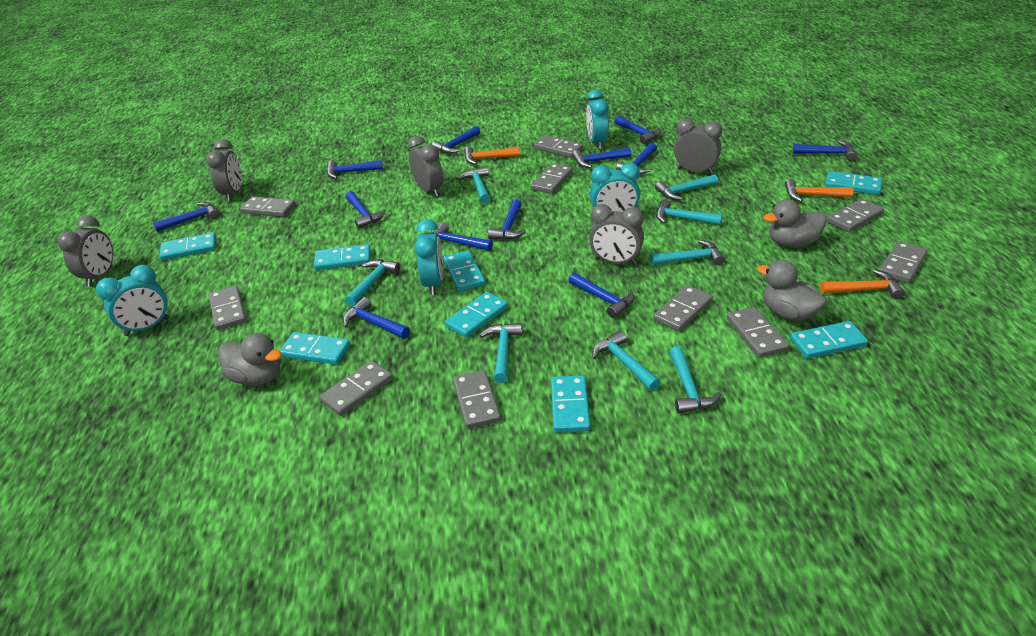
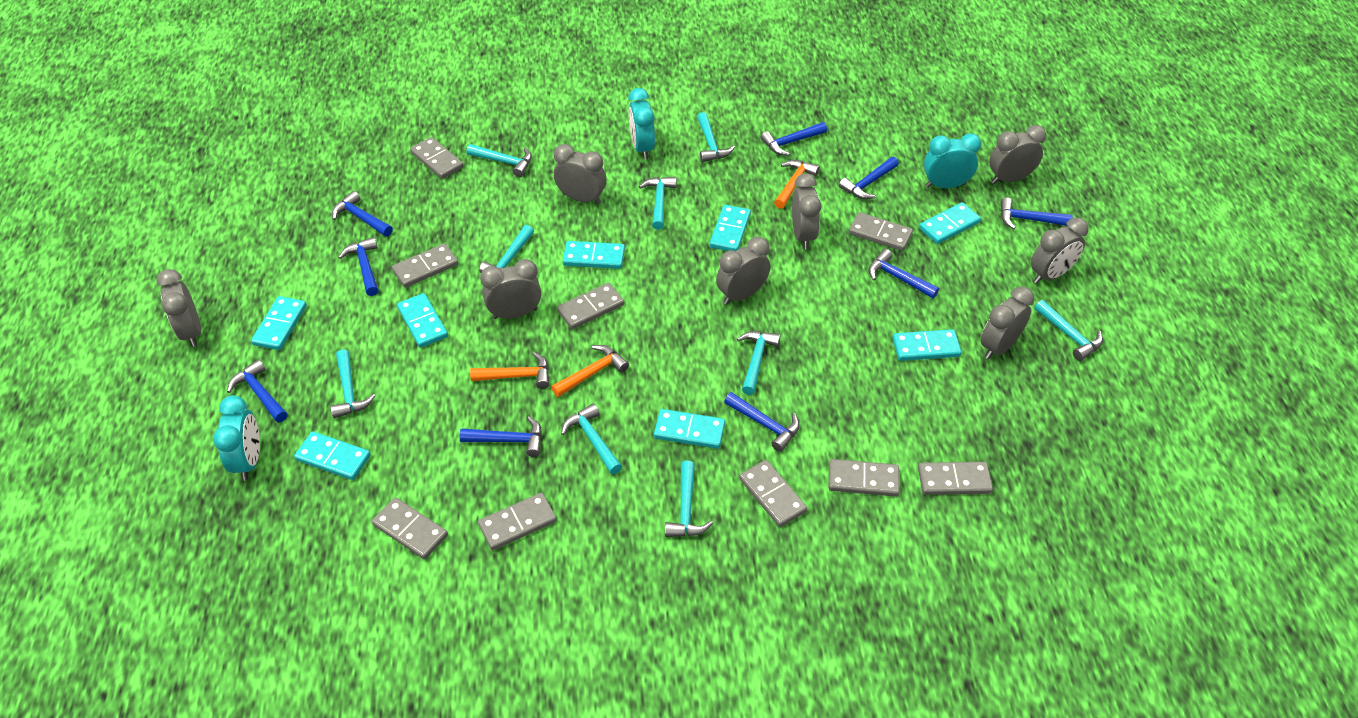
blue hammer: [153,202,219,232] [326,160,383,179] [343,297,410,339] [346,191,386,229] [432,126,480,154] [434,223,493,251] [488,199,526,240] [568,273,635,318] [572,147,631,168] [615,116,661,144] [616,143,657,174] [793,141,857,161] = 12 -> [227,359,288,423] [332,191,393,237] [338,237,379,296] [460,416,542,457] [724,392,800,452] [761,122,827,156] [839,157,899,199] [869,249,939,298] [1000,197,1073,229] = 9
grey clock: [58,215,113,287] [206,139,242,202] [408,136,444,197] [589,204,644,265] [674,118,722,174] = 5 -> [157,269,201,347] [480,259,541,319] [554,144,606,204] [716,237,771,305] [792,173,821,249] [981,287,1035,359] [989,125,1046,184] [1031,218,1088,284] = 8
grey domino: [208,286,247,330] [240,196,296,217] [319,361,393,416] [453,370,501,429] [531,163,573,194] [534,135,583,158] [653,285,713,331] [727,307,789,358] [827,199,884,232] [879,241,927,283] = 10 -> [372,497,448,559] [392,243,458,288] [410,137,464,179] [478,493,557,550] [557,283,624,329] [739,460,807,527] [828,459,899,497] [849,212,913,251] [918,462,993,495] = 9
grey duck: [218,333,282,386] [757,260,827,321] [763,200,827,247] = 3 -> none = 0
turquoise clock: [96,265,169,336] [414,219,443,295] [586,90,609,149] [590,163,640,212] = 4 -> [213,395,260,481] [628,88,655,160] [924,133,981,188] = 3
turquoise hammer: [345,260,400,306] [458,166,490,203] [479,323,523,383] [592,330,660,391] [650,240,725,265] [655,174,718,200] [656,199,722,225] [669,346,722,413] = 8 -> [331,349,376,418] [467,144,532,177] [479,225,534,273] [561,403,622,474] [639,177,677,230] [665,461,713,537] [697,112,735,162] [737,331,781,395] [1034,300,1103,361] = 9

